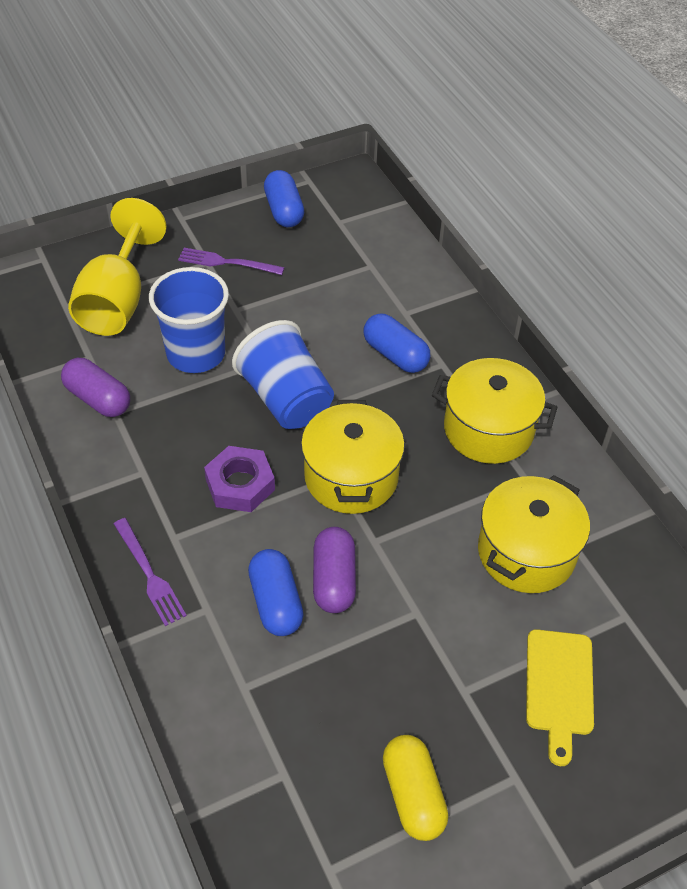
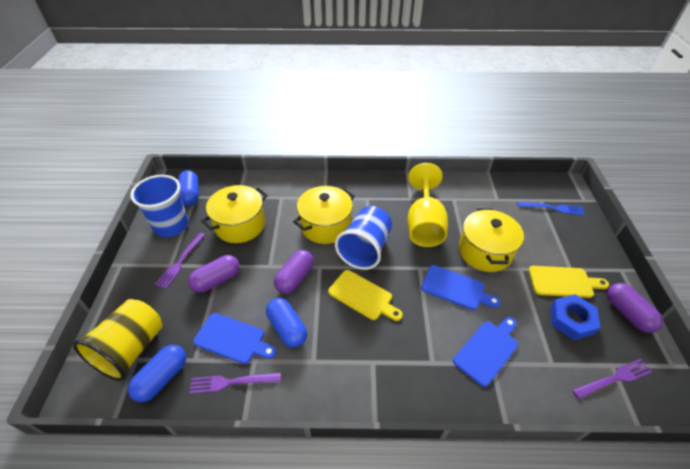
blue cutting board: none = 0 -> [193,313,276,364] [421,265,501,310] [453,317,518,387] = 3
blue fork: none = 0 -> [517,202,585,215] = 1
blue nut: none = 0 -> [551,294,600,340] = 1
purple capsule: [61,358,130,417] [313,527,356,613] = 2 -> [188,255,240,293] [274,250,314,294] [607,283,663,333] = 3
purple fork: [114,518,187,626] [178,248,285,275] = 2 -> [155,233,205,289] [189,373,281,394] [572,359,652,399] = 3
purple nut: [204,446,275,512] = 1 -> none = 0
yellow capsule: [383,735,449,841] = 1 -> none = 0
yellow cup: none = 0 -> [73,299,163,381] = 1
yellow cutting board: [526,629,594,766] = 1 -> [328,270,403,321] [528,266,609,298] = 2

